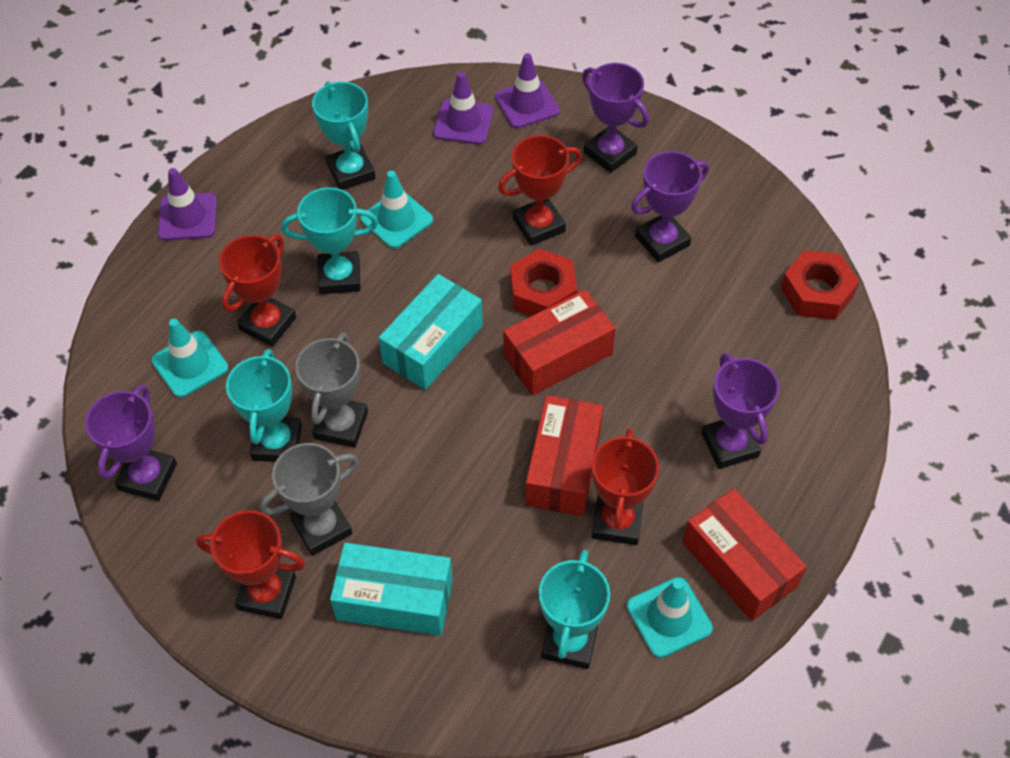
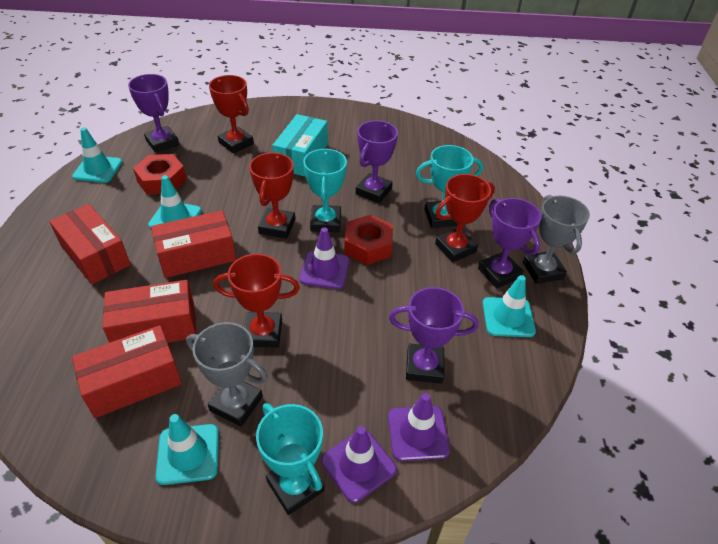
red box: [503,290,616,396] [525,395,603,516] [682,488,807,621] = 3 -> [49,204,131,285] [72,325,182,418] [103,280,196,343] [151,210,236,278] = 4
turquoise box: [330,543,453,636] [379,274,483,390] = 2 -> [272,114,328,177] = 1
turquoise traffic cone: [151,319,228,398] [360,171,433,249] [627,577,713,658] = 3 -> [72,128,122,183] [148,175,201,229] [155,414,219,485] [483,275,536,337] = 4
turquoise trophy: [226,349,302,462] [281,187,378,294] [312,81,376,190] [539,549,610,669] = 4 -> [256,403,325,515] [303,148,347,232] [416,145,483,228] = 3

